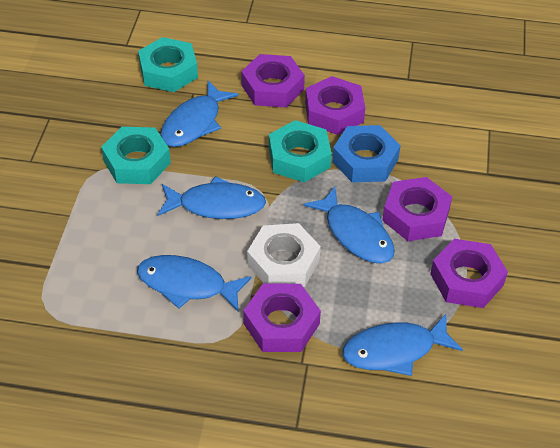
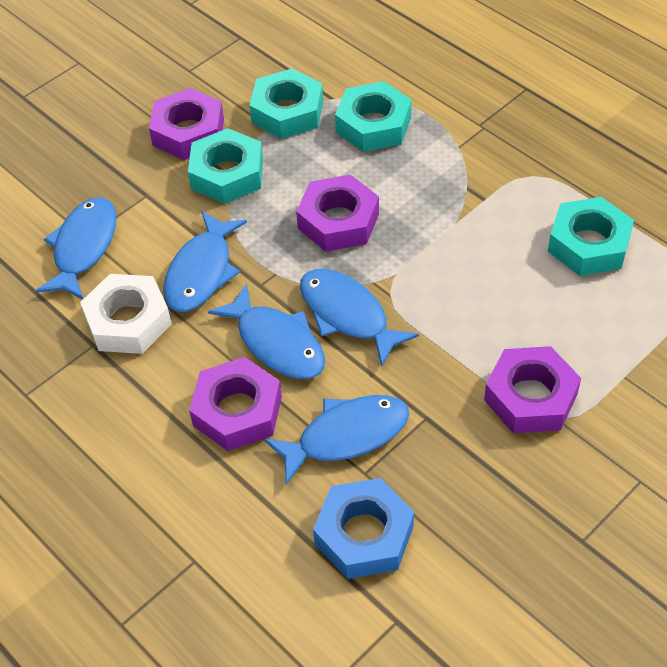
purple nut: [241,54,305,107] [243,284,321,352] [305,76,365,135] [382,177,452,241] [430,239,508,308] = 5 -> [149,88,224,160] [189,357,282,451] [296,174,379,252] [484,346,581,433] = 4
turquoise nut: [101,127,171,184] [138,37,198,92] [269,120,332,183] = 3 -> [188,128,263,204] [249,68,323,139] [335,81,412,152] [548,197,634,276] = 4

